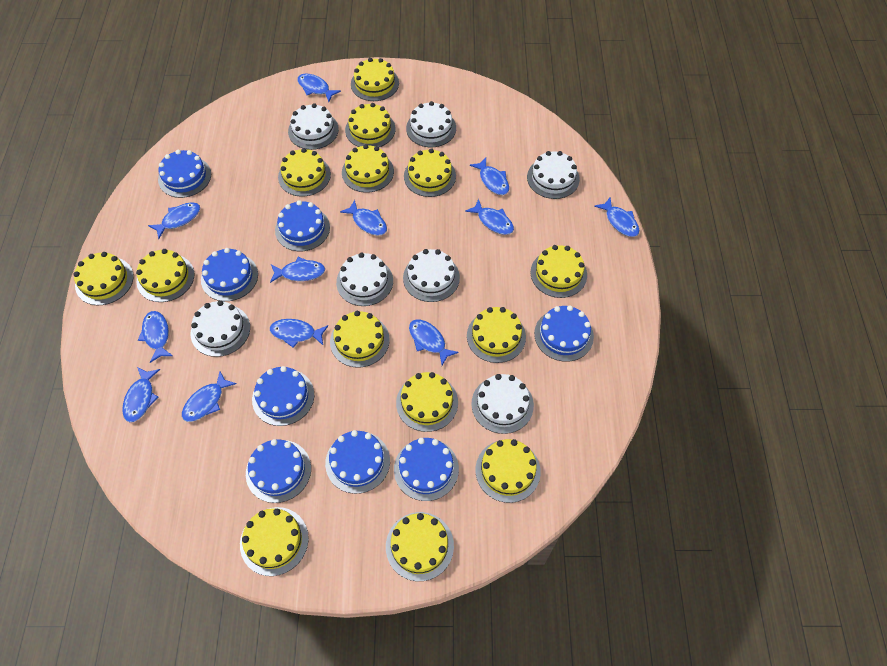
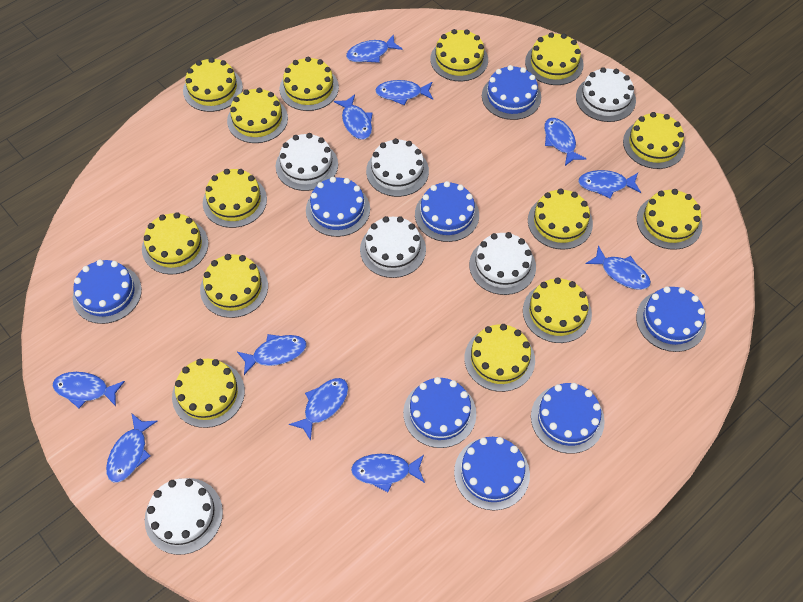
blue fish: [122,367,160,422] [138,311,173,363] [148,202,200,239] [182,371,237,422] [270,257,325,283] [270,319,328,348] [297,73,341,102] [340,200,387,236] [409,320,459,365] [465,199,514,235] [470,158,509,195] [594,198,639,237] = 12 -> [53,372,125,408] [106,414,157,482] [237,334,306,375] [289,378,348,441] [334,94,373,140] [346,34,403,63] [351,454,425,492] [375,80,433,105] [544,118,586,166] [578,170,641,199] [586,246,651,290] = 11
white cake: [191,300,250,357] [288,103,339,150] [336,252,393,306] [403,249,460,302] [406,101,456,147] [471,374,534,434] [527,151,580,199] = 7 -> [145,478,223,555] [276,133,338,191] [360,216,426,278] [366,138,429,197] [469,232,536,295] [576,67,636,122] = 6

